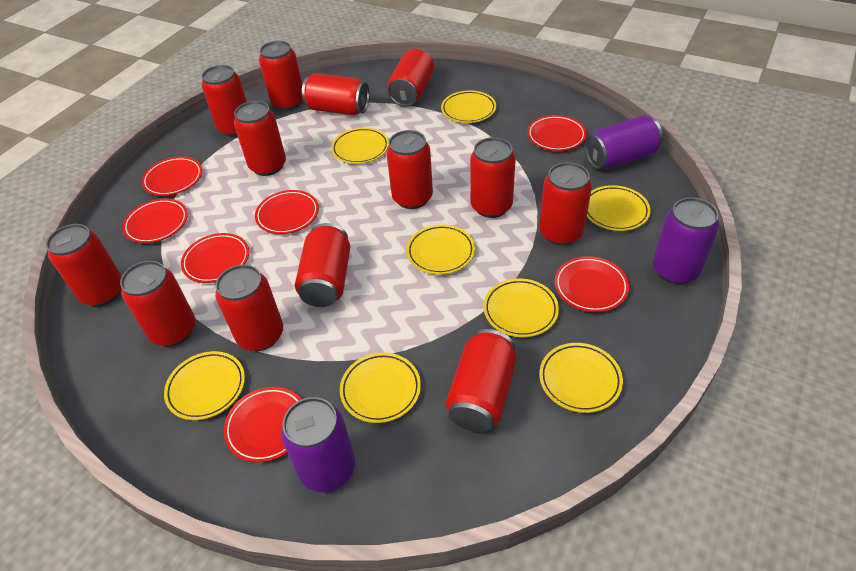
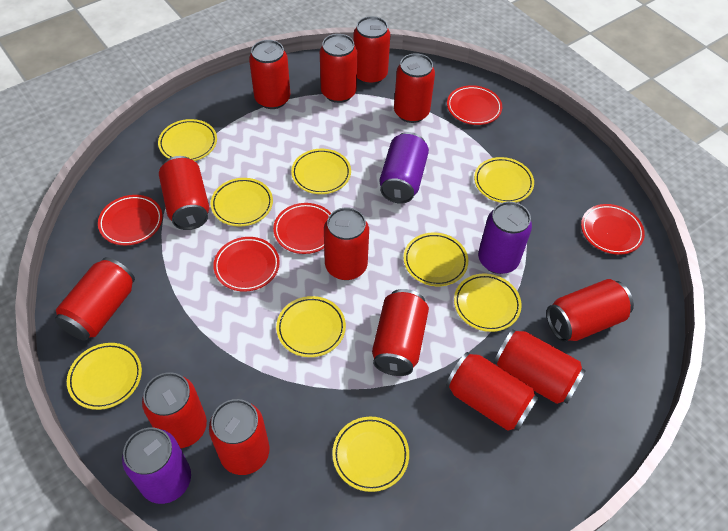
red plate: [122,199,188,243] [142,157,202,196] [181,233,249,283] [223,387,302,463] [255,190,319,234] [527,115,586,151] [554,256,629,312] = 7 -> [98,195,163,245] [213,237,280,292] [273,203,331,254] [447,85,502,125] [581,204,645,255] = 5
yellow plate: [164,351,245,420] [331,127,389,164] [340,353,421,423] [406,224,475,275] [441,90,496,123] [483,278,559,337] [539,343,623,413] [587,185,651,231] = 8 -> [67,343,142,410] [158,119,217,161] [211,178,273,226] [276,296,346,357] [291,149,351,194] [332,417,409,492] [404,233,468,286] [454,274,522,332] [474,157,534,203] = 9

